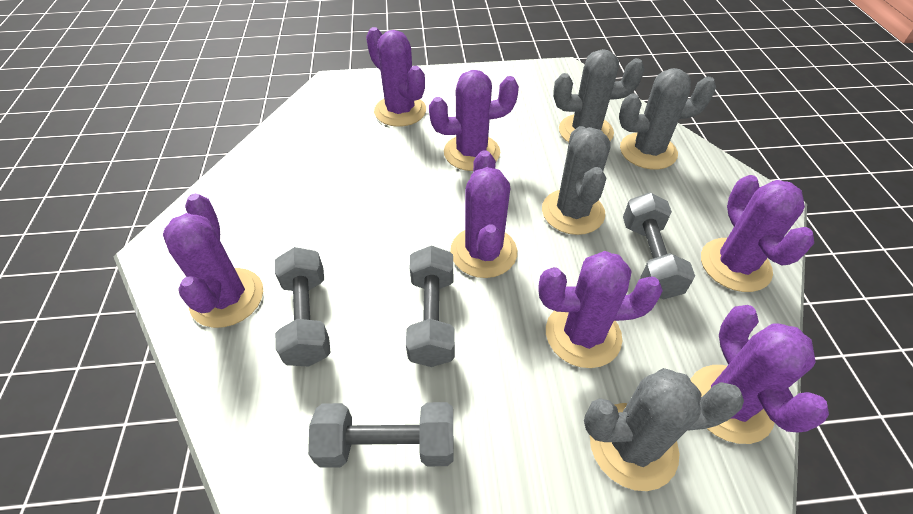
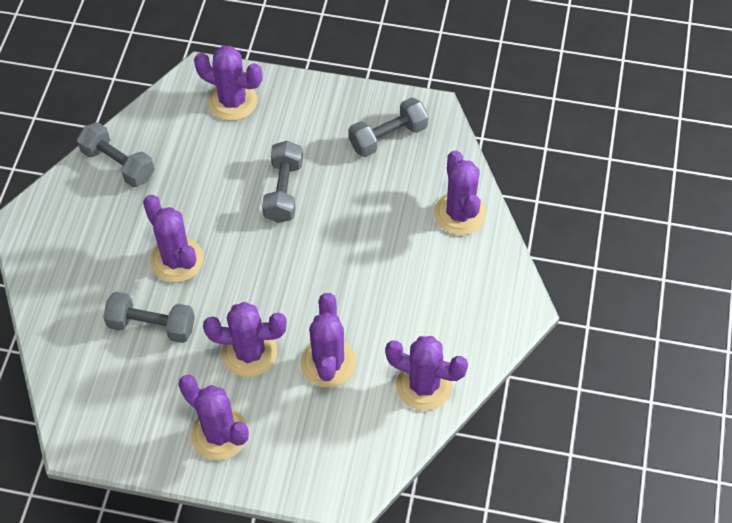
grey cactus: [542,126,611,235] [553,49,645,142] [584,368,744,491] [619,68,716,170] = 4 -> none = 0

